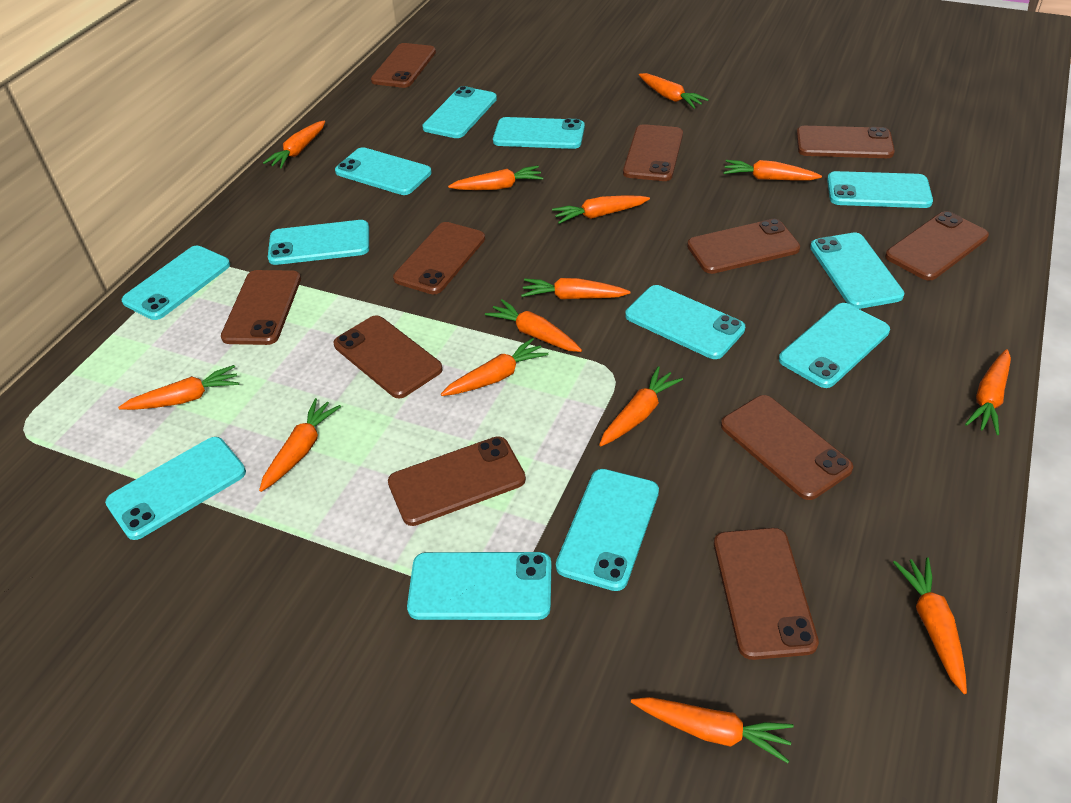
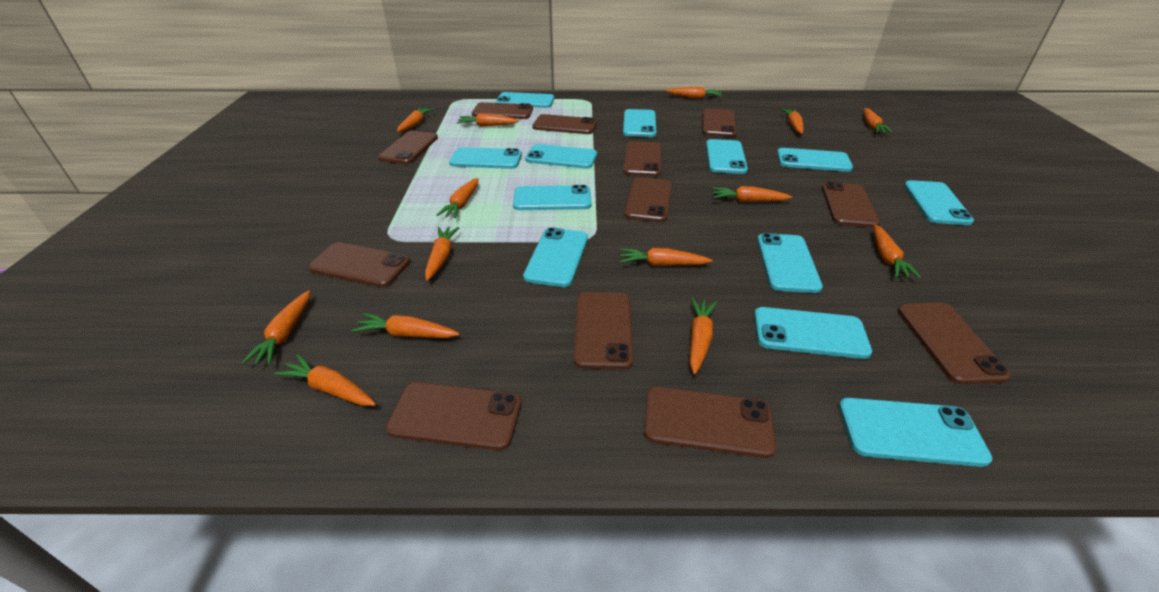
brown phone: [221,270,301,345] [334,315,443,398] [371,43,436,88] [388,436,526,526] [393,222,485,295] [623,124,683,181] [687,219,800,274] [714,528,819,660] [721,395,853,500] [797,126,895,158] [885,211,989,281] = 11 -> [308,242,410,287] [378,131,438,164] [386,382,522,451] [472,102,533,119] [532,114,597,134] [574,292,633,370] [623,141,661,176] [624,177,672,222] [644,387,776,458] [703,109,737,137] [822,181,880,228] [898,303,1011,384] = 12

